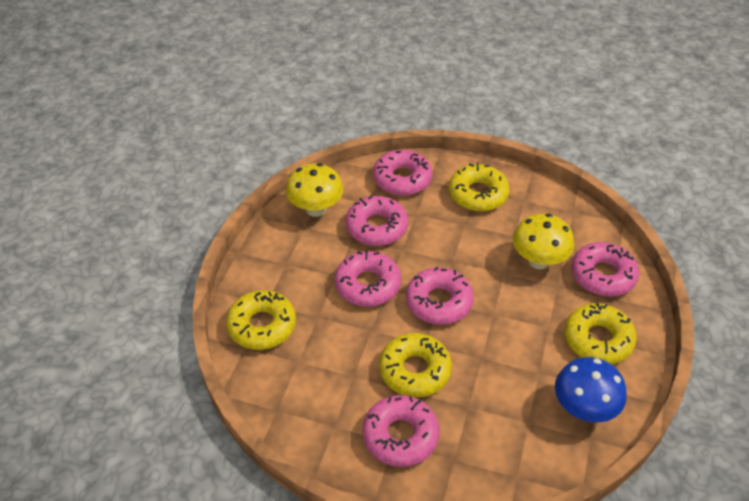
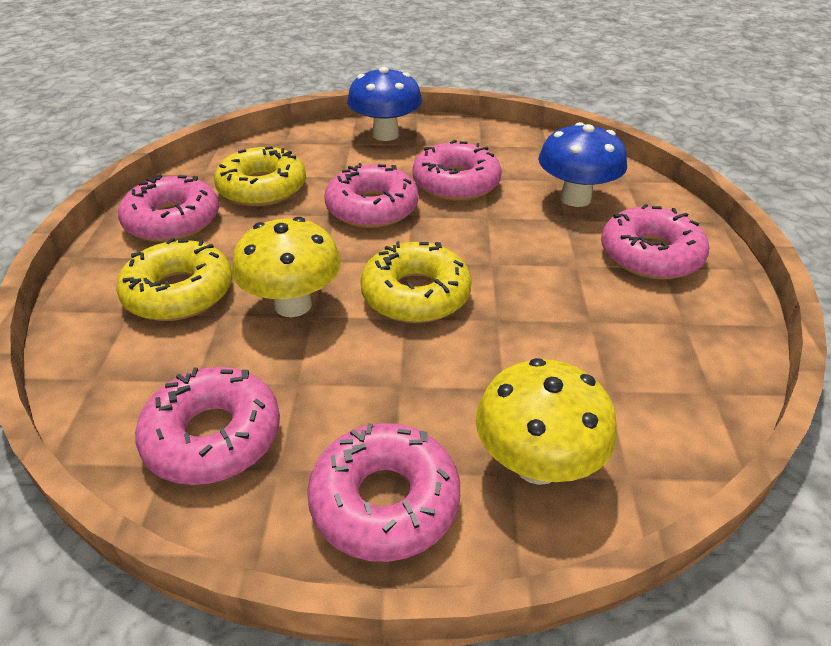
blue mushroom: [555,357,627,422] = 1 -> [347,67,422,141] [538,122,627,207] = 2
yellow donut: [226,290,296,350] [379,333,452,397] [449,163,509,212] [564,303,637,364] = 4 -> [116,238,232,321] [214,146,306,207] [360,241,472,323] = 3

